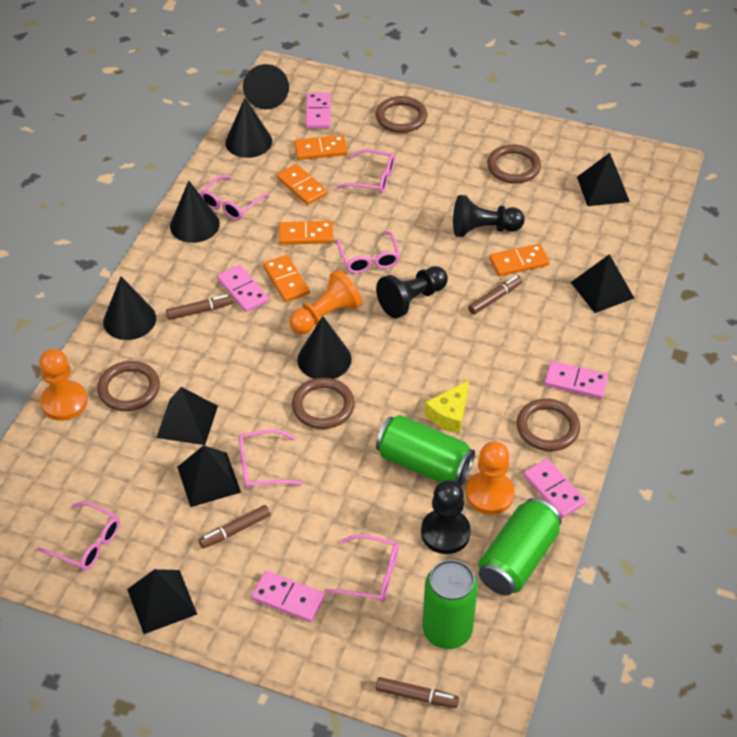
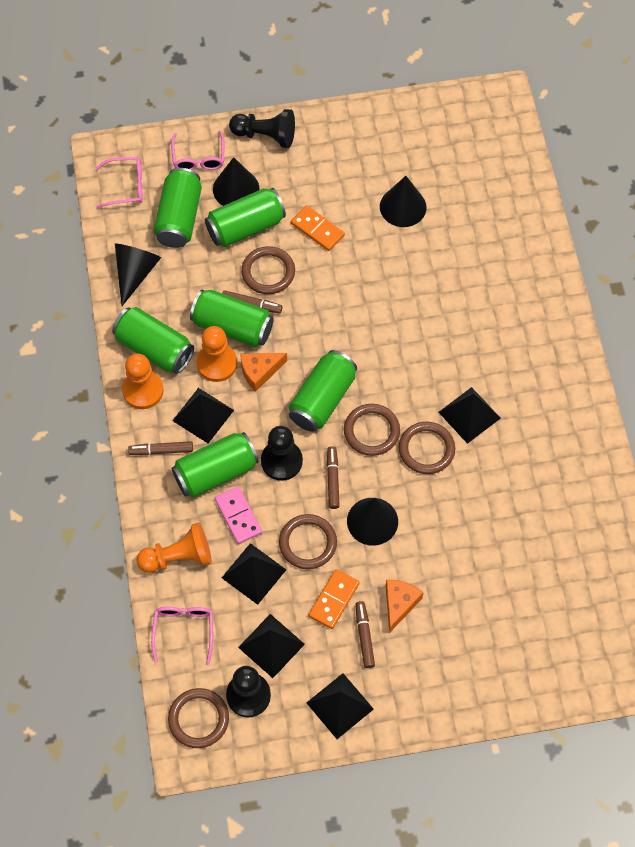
black cone: [103,277,156,340] [170,181,220,243] [225,98,272,158] [243,64,289,109] [297,316,352,379] = 5 -> [115,244,161,306] [213,157,260,206] [347,498,398,546] [380,176,427,227] = 4
green can: [376,415,475,486] [422,560,478,649] [478,498,562,596] = 3 -> [112,307,194,374] [154,168,202,248] [172,432,259,497] [190,290,274,347] [205,188,286,247] [289,350,357,432] = 6
orange cheese: none = 0 -> [240,353,287,392] [386,580,424,633] = 2
orange domino: [263,255,310,302] [277,164,328,205] [279,221,333,245] [294,135,348,160] [489,244,550,276] = 5 -> [291,205,345,251] [309,569,360,629] = 2
pink domino: [217,265,269,312] [251,571,325,622] [306,93,331,128] [523,459,586,518] [544,361,608,399] = 5 -> [215,486,262,544] = 1
pink glasses: [37,502,120,570] [200,175,270,220] [238,429,303,489] [325,534,399,602] [336,149,395,194] [336,231,400,274] = 6 -> [96,157,143,208] [151,607,213,664] [171,131,224,170] = 3
yellow cheese: [424,380,469,434] = 1 -> none = 0

